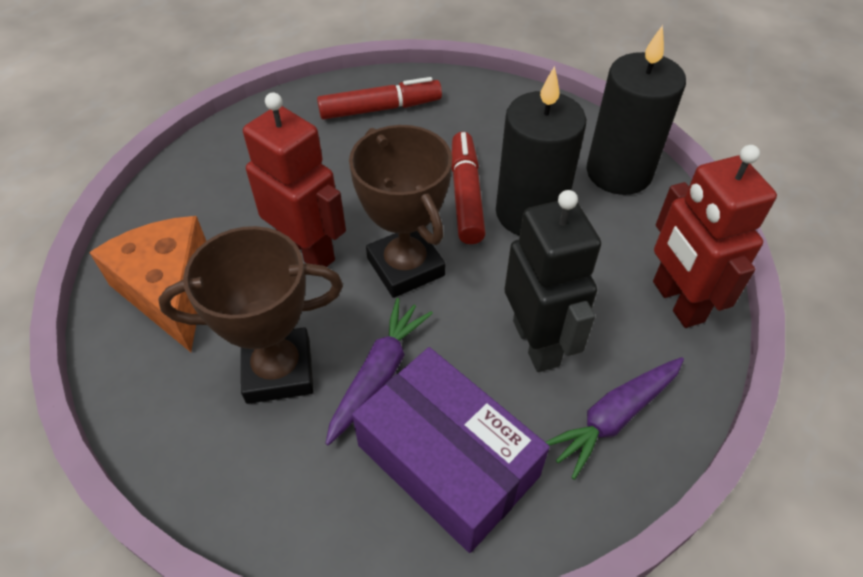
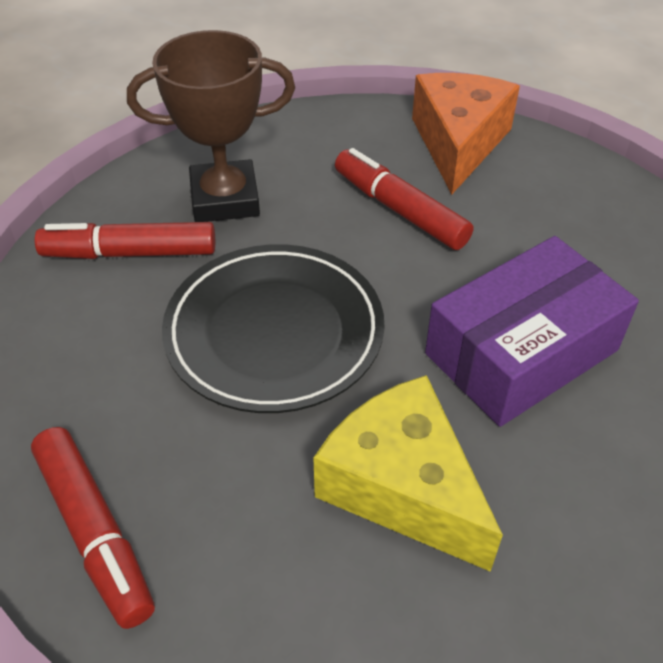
black candle: [496,66,586,236] [586,25,686,195] = 2 -> none = 0
black plate: none = 0 -> [162,244,384,413] = 1
black robot: [504,190,601,372] = 1 -> none = 0
brown trophy: [158,226,343,404] [349,125,452,298] = 2 -> [127,30,295,222] = 1
purple carrot: [325,298,433,445] [546,357,684,480] = 2 -> none = 0
red marker: [317,77,442,120] [451,132,486,244] = 2 -> [31,427,155,629] [35,222,215,259] [335,148,473,250] = 3
red robot: [243,92,346,267] [653,145,777,328] = 2 -> none = 0
yellow cheese: none = 0 -> [313,375,503,572] = 1

